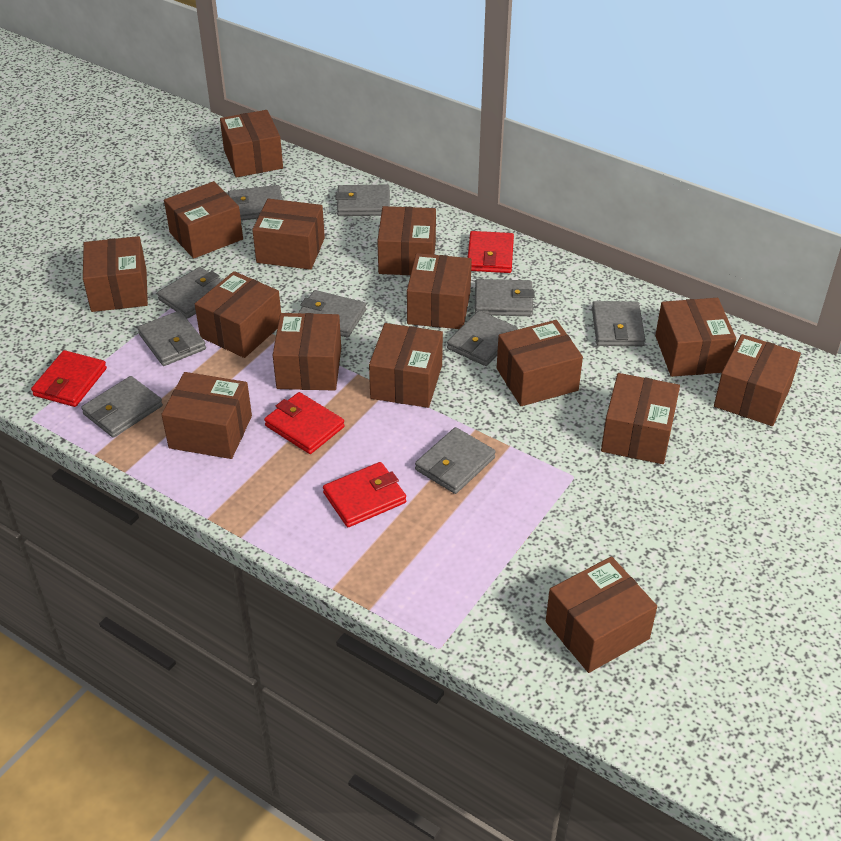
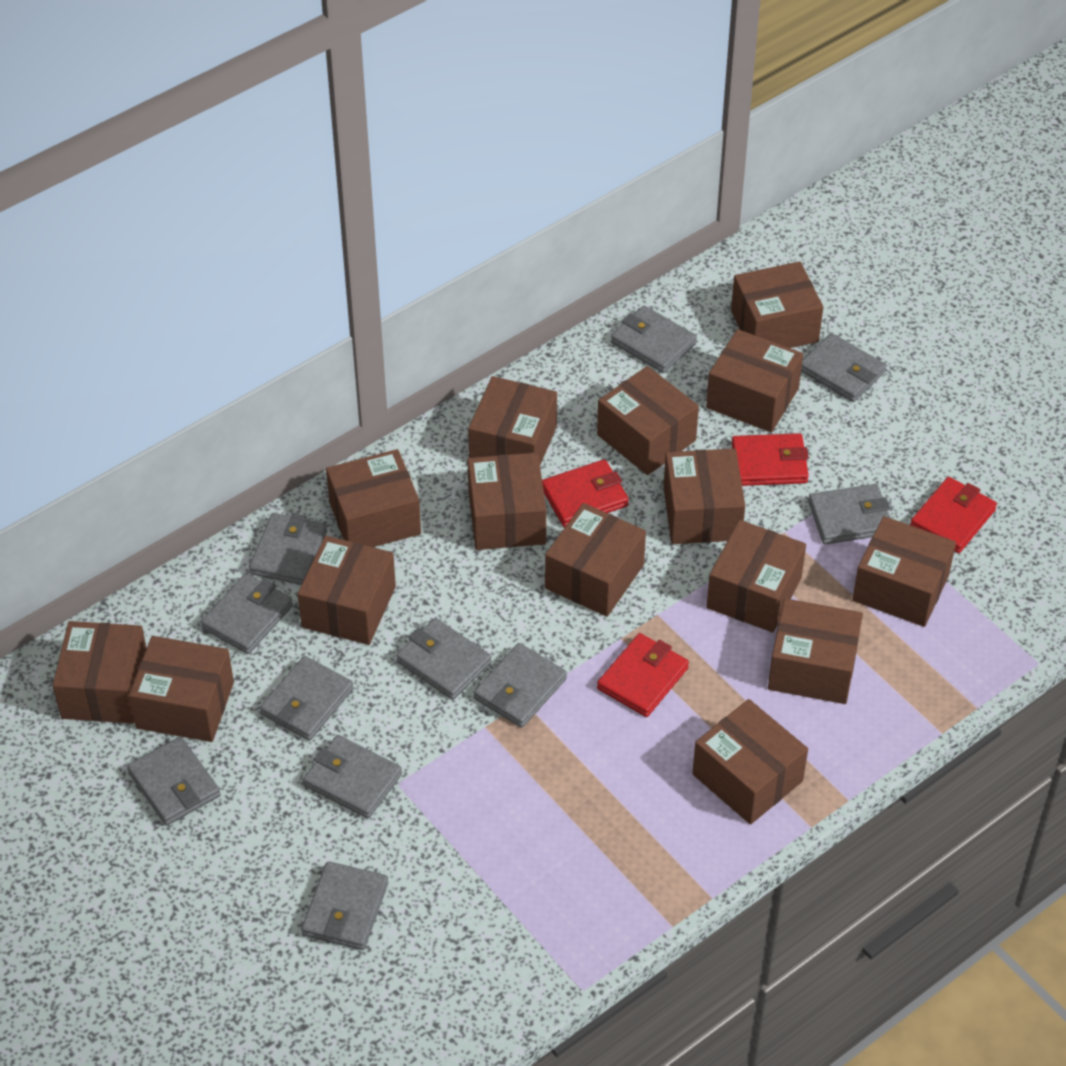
grey wallet: [81,376,163,438] [137,311,206,366] [157,267,222,319] [228,185,282,221] [298,290,366,337] [335,184,390,216] [415,427,496,494] [447,311,518,366] [475,279,535,316] [592,301,645,346] = 10 -> [127,736,220,826] [201,573,293,654] [249,513,327,585] [260,656,354,741] [301,861,389,950] [303,735,402,819] [396,618,492,700] [474,643,567,728] [611,306,697,373] [801,333,886,402] [808,484,890,545] = 11

